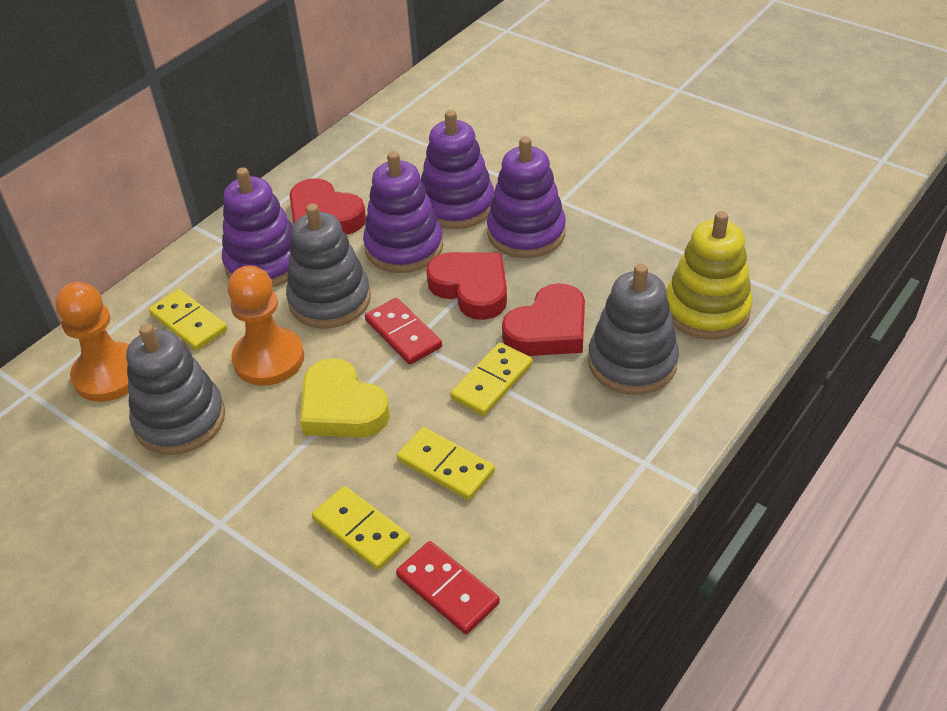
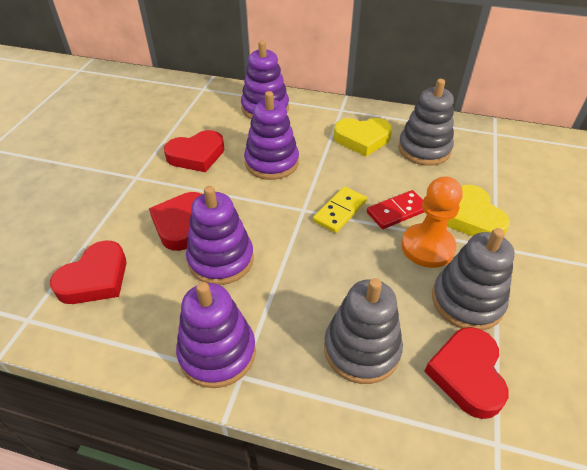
orange pawn: [55,282,129,402] [227,266,304,386] = 2 -> [401,176,463,268] = 1
red domino: [365,298,442,365] [396,541,500,634] = 2 -> [367,190,424,229] = 1
red heart: [290,178,366,235] [426,252,507,320] [502,283,585,356] = 3 -> [50,240,127,304] [149,192,202,251] [164,130,224,172] [424,327,508,419] = 4
yellow domino: [149,289,227,351] [312,486,410,570] [397,427,495,500] [450,342,533,416] = 4 -> [313,186,367,233] = 1
yellow heart: [300,358,390,438] = 1 -> [334,118,392,156] [447,185,510,236] = 2
yellow stacking toy: [666,211,752,339] = 1 -> none = 0

